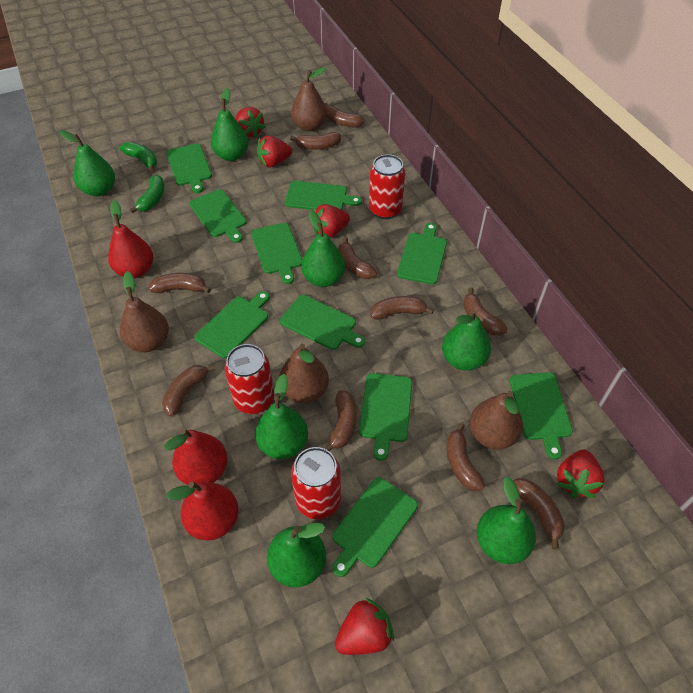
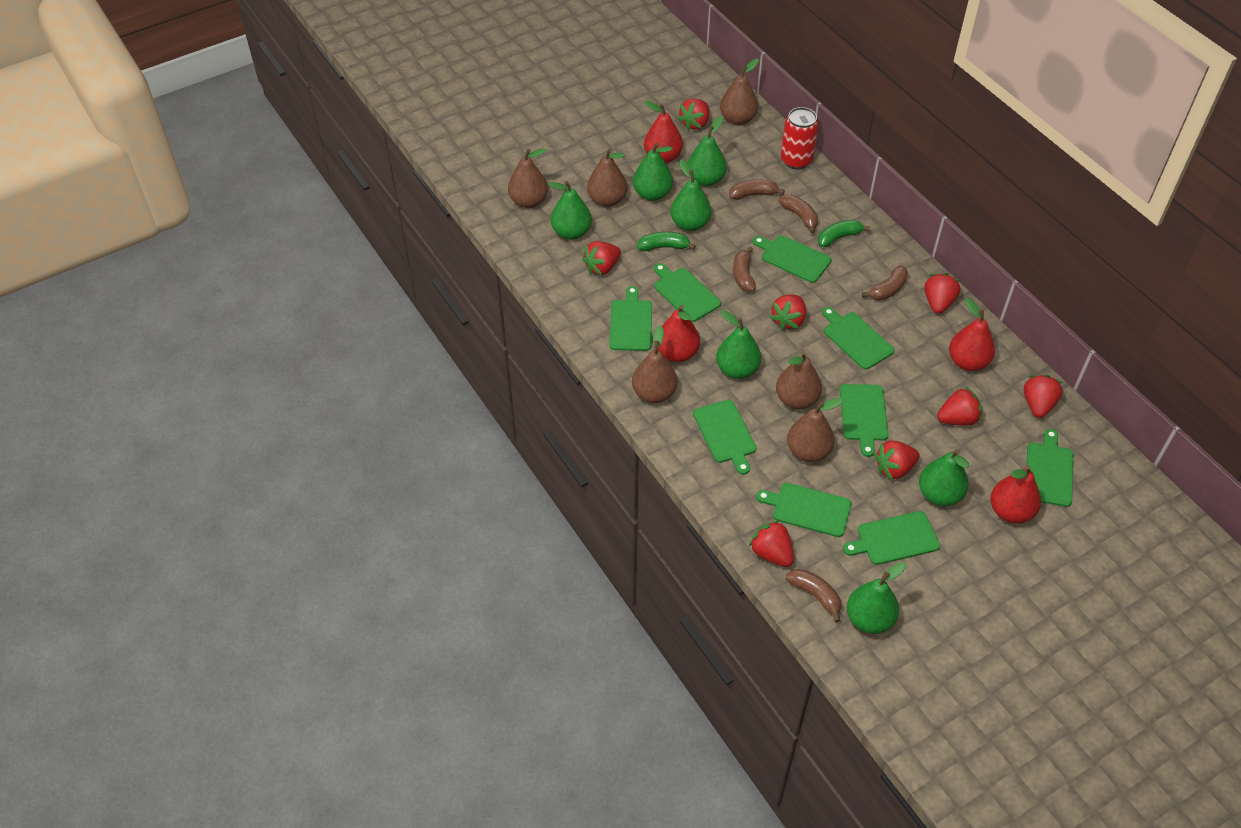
brown banana: [148,273,211,293] [162,365,215,417] [290,132,341,150] [324,103,365,128] [324,390,357,452] [338,237,377,279] [371,296,434,320] [446,423,485,491] [463,287,508,336] [513,478,565,550] = 10 -> [729,180,785,200] [733,247,756,292] [779,194,818,233] [786,569,841,622] [862,265,908,300] = 5
brown pear: [120,271,169,352] [279,344,329,403] [291,67,327,131] [470,391,523,450] = 4 -> [508,148,548,208] [587,148,627,207] [632,326,677,403] [720,59,759,125] [776,351,822,409] [787,398,843,462] = 6
green cutting board: [166,144,212,193] [189,189,247,243] [195,291,270,358] [251,223,302,284] [280,295,365,350] [284,181,362,210] [332,477,418,577] [359,373,412,461] [397,223,447,285] [510,372,573,459] = 10 -> [609,286,652,351] [654,263,721,322] [693,400,757,475] [753,235,832,283] [756,483,852,537] [822,307,894,370] [840,384,888,457] [843,511,940,565] [1026,429,1073,507] = 9
red can: [225,344,274,414] [291,447,341,519] [369,154,405,219] = 3 -> [781,107,819,170] = 1
red pear: [108,200,153,278] [164,428,228,485] [166,481,239,541] = 3 -> [644,101,683,163] [658,305,700,362] [949,298,995,371] [990,465,1041,523] = 4
red strawberry: [236,107,265,138] [257,135,292,168] [313,204,350,238] [335,598,394,655] [556,450,605,498] = 5 -> [582,241,621,275] [678,98,709,130] [749,520,794,567] [770,295,806,330] [874,441,920,480] [925,273,960,314] [937,386,982,426] [1024,375,1063,418] = 8

